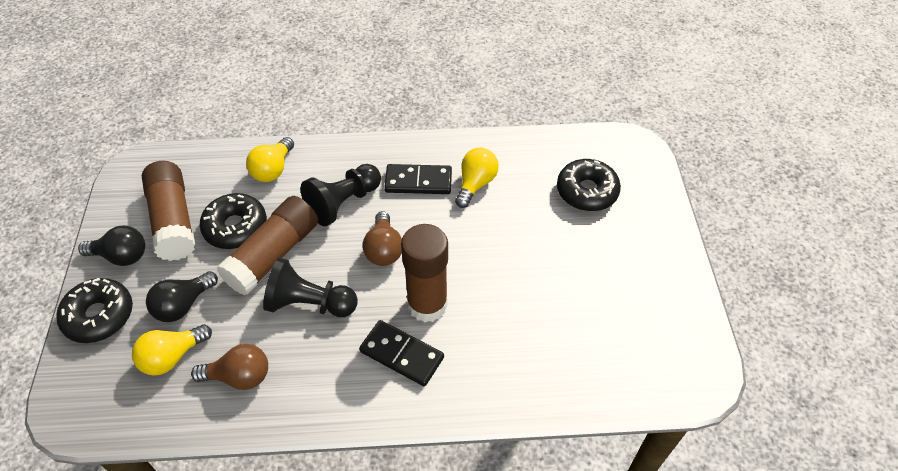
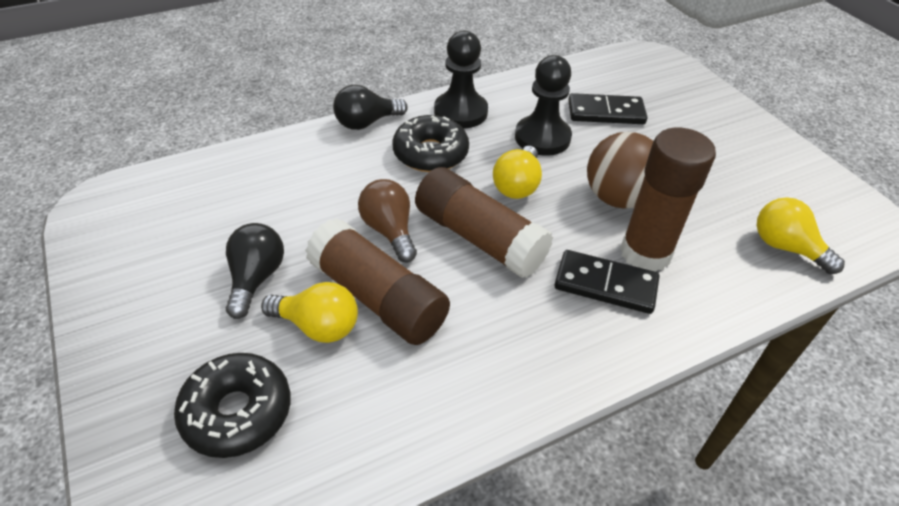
black donut: [56,278,133,343] [199,193,267,249] [557,159,621,211] = 3 -> [174,353,291,458] [393,115,469,172] = 2
brown ball: none = 0 -> [587,132,653,209] = 1
brown light bulb: [191,344,268,390] [363,211,402,266] = 2 -> [358,179,417,262] = 1

